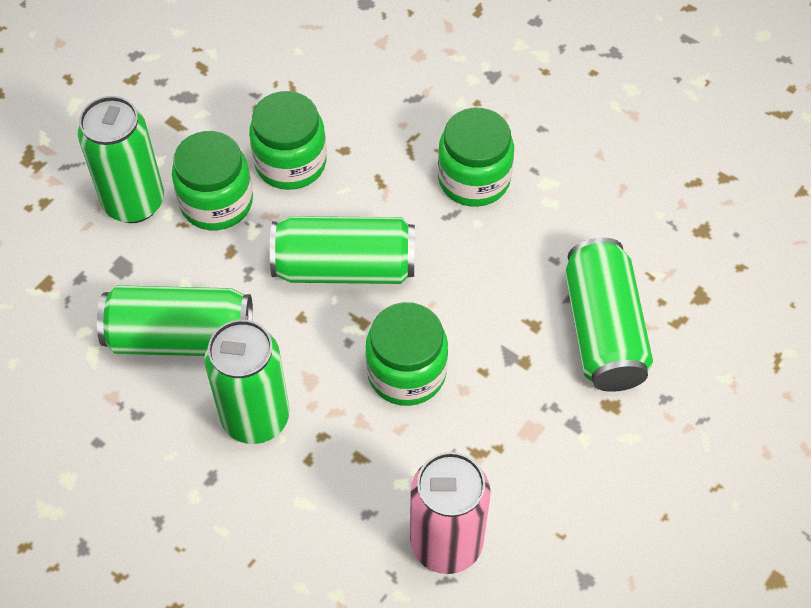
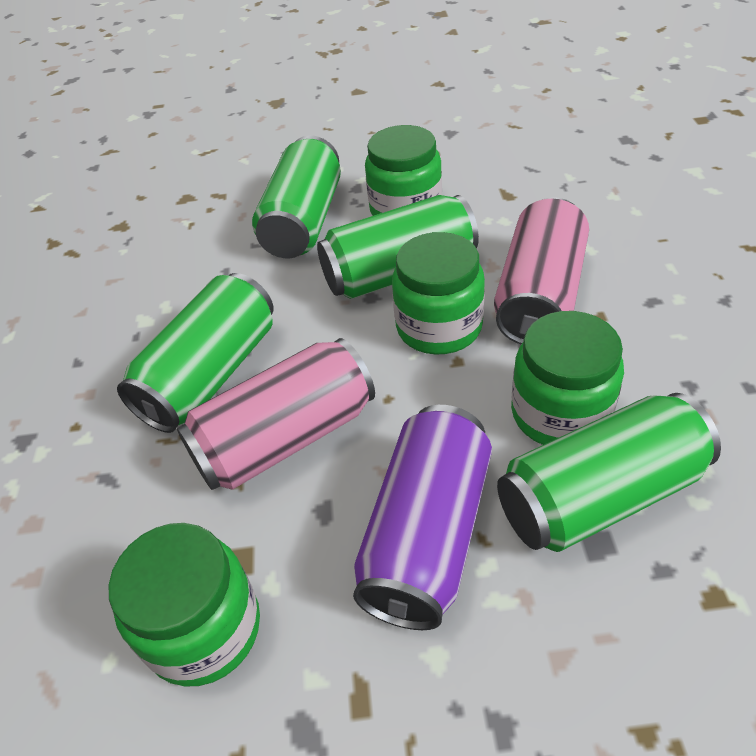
green can: [78,96,164,223] [97,285,253,356] [204,320,290,444] [270,216,415,284] [565,238,653,392] = 5 -> [117,273,273,433] [252,136,341,259] [317,195,479,299] [497,393,721,552] = 4
pink can: [410,452,491,574] = 1 -> [177,338,375,490] [494,197,589,344] = 2
purple can: none = 0 -> [353,405,492,630] = 1

